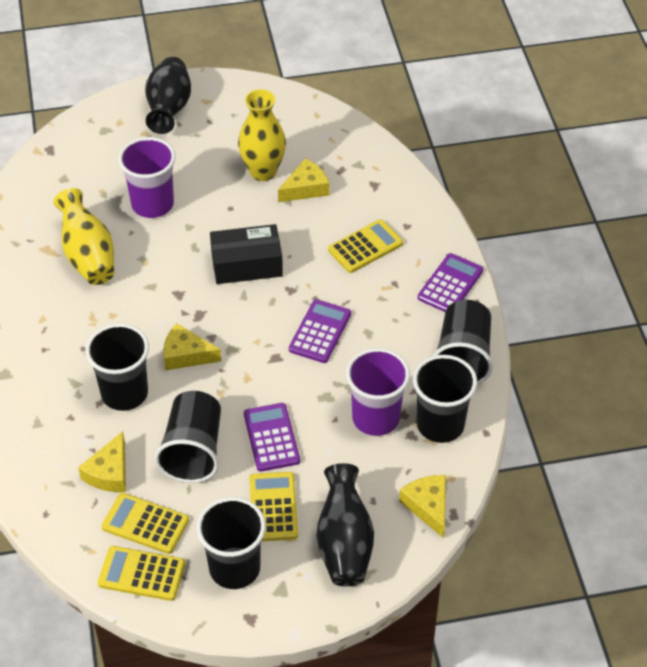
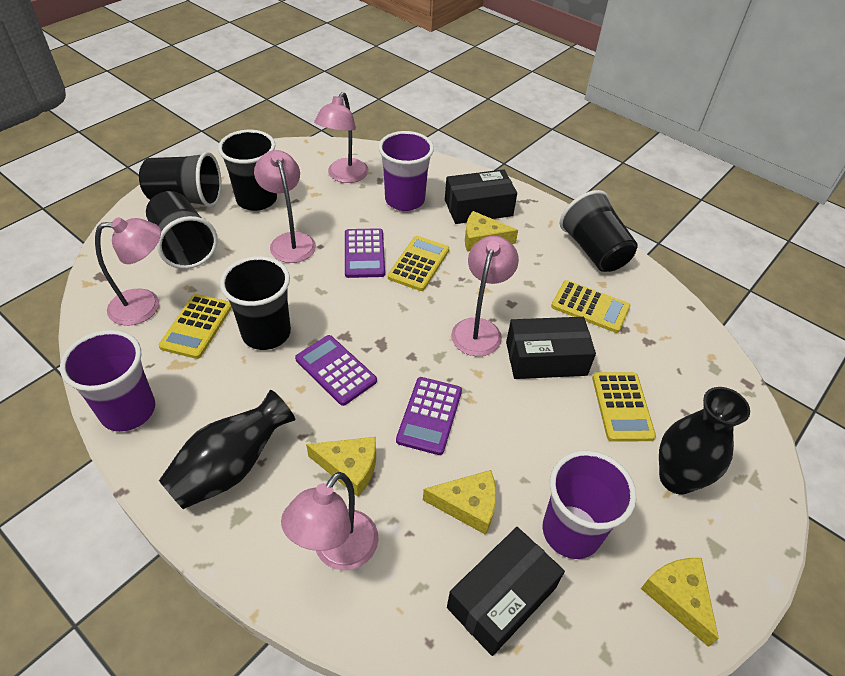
black box: [210,224,283,284] = 1 -> [445,169,517,224] [447,527,565,656] [506,317,596,379] = 3
pink lamp: none = 0 -> [95,217,161,326] [254,150,316,263] [281,472,379,571] [314,92,368,183] [451,236,519,356] = 5
purple cup: [118,137,176,218] [346,348,410,436] = 2 -> [60,330,155,432] [378,131,434,211] [543,450,636,559] = 3
yellow vase: [53,188,114,285] [238,89,286,181] = 2 -> none = 0

